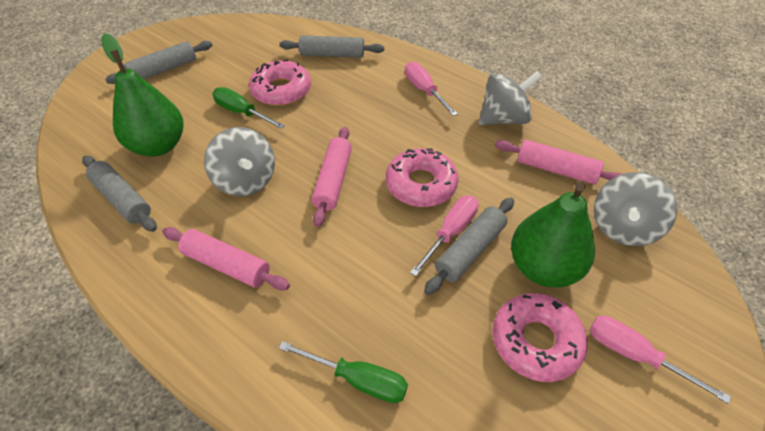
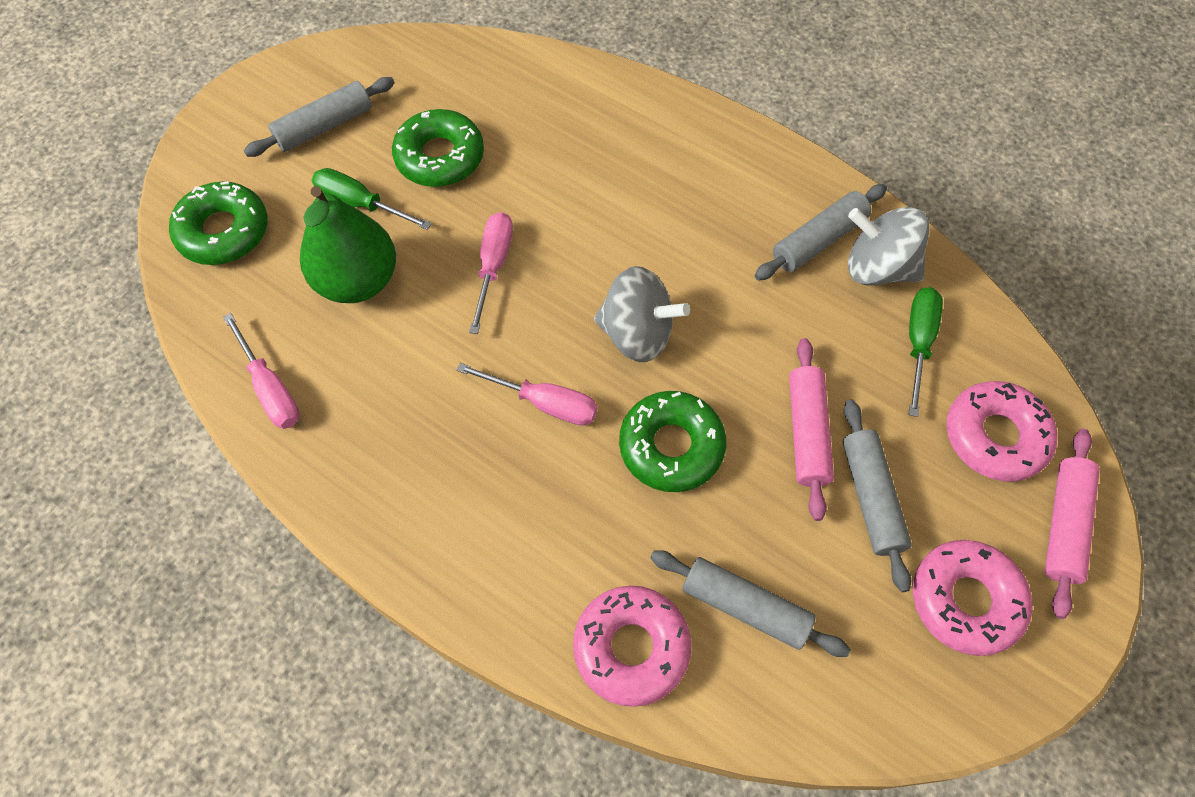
green donut: none = 0 -> [169,181,268,265] [392,109,484,187] [619,391,726,492] = 3
green pear: [101,33,184,157] [511,182,595,287] = 2 -> [300,186,396,303] = 1
grey spinning top: [204,127,275,196] [479,71,542,125] [594,172,678,246] = 3 -> [594,266,690,362] [848,207,929,286] = 2
pink rolling pin: [162,227,290,290] [312,127,352,227] [495,140,622,184] = 3 -> [789,338,834,521] [1045,429,1100,619] = 2

